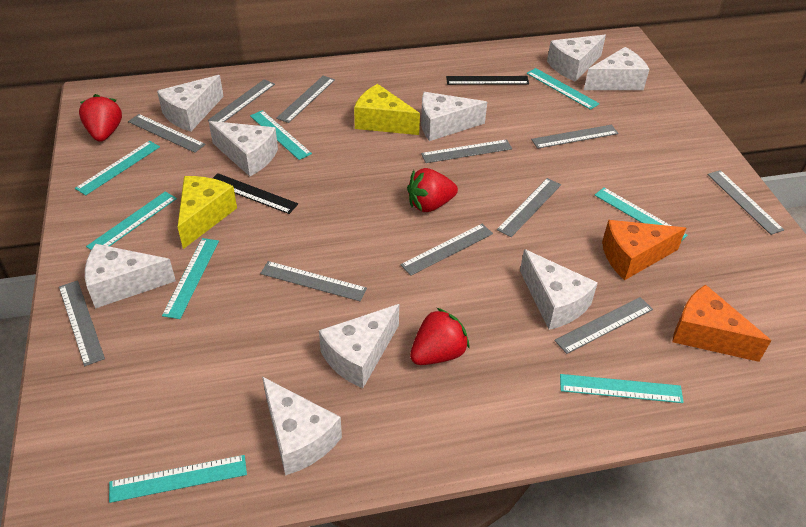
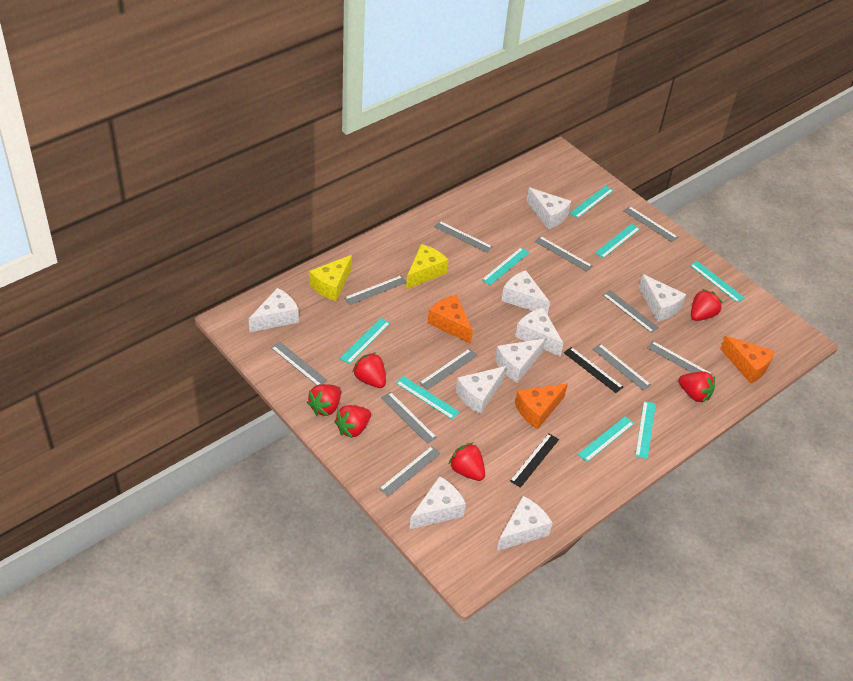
orange cheese: [602,220,686,280] [672,285,771,362] = 2 -> [428,295,473,344] [515,383,568,429] [720,336,775,384] = 3
red strawberry: [79,94,122,142] [407,168,458,212] [410,308,470,365] = 3 -> [307,384,341,416] [334,405,371,438] [352,352,386,388] [448,443,485,481] [678,371,715,403] [691,289,723,321] = 6

